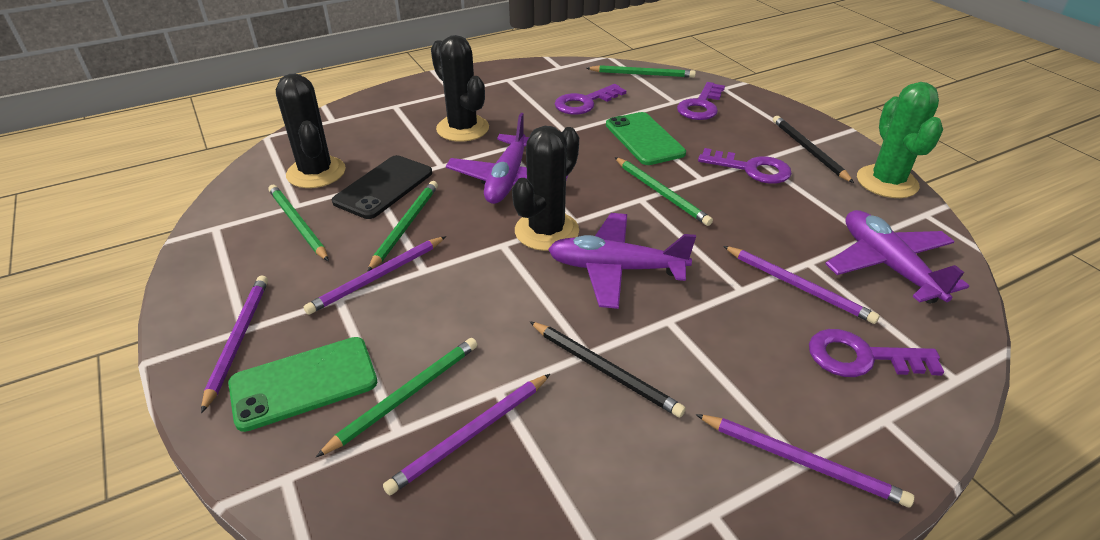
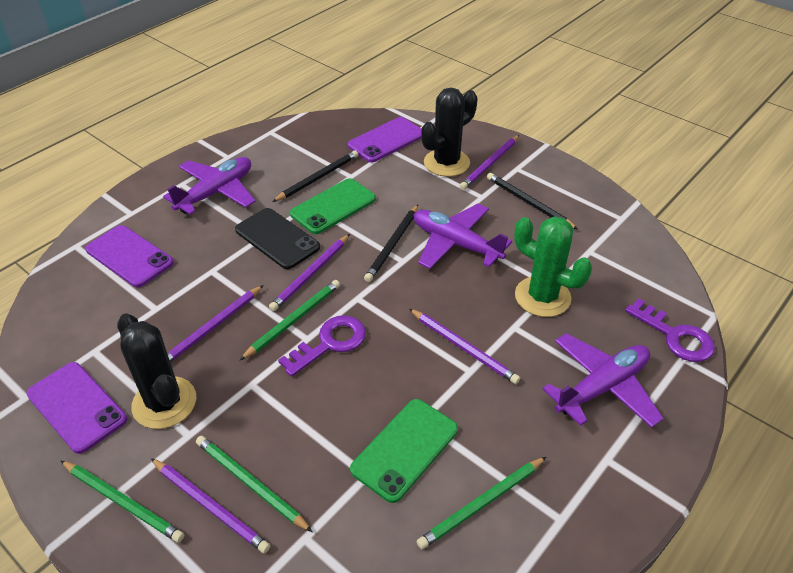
black cactus: [276,74,346,188] [431,35,489,142] [512,126,579,251] = 3 -> [117,313,196,429] [421,88,478,177] = 2
black pencil: [530,321,686,417] [773,116,854,183] = 2 -> [272,150,358,202] [364,205,418,282] [487,173,578,229] = 3
green pencil: [268,185,329,261] [316,338,478,457] [367,181,438,272] [587,65,696,78] [615,157,713,226] = 5 -> [61,461,184,543] [196,436,312,532] [240,280,340,360] [416,457,546,549] = 4
purple key: [555,84,626,115] [677,82,725,120] [698,148,792,184] [809,329,944,377] = 4 -> [278,315,366,377] [625,299,715,362] = 2
purple phone: none = 0 -> [26,362,127,454] [85,225,174,287] [348,117,421,163] = 3

